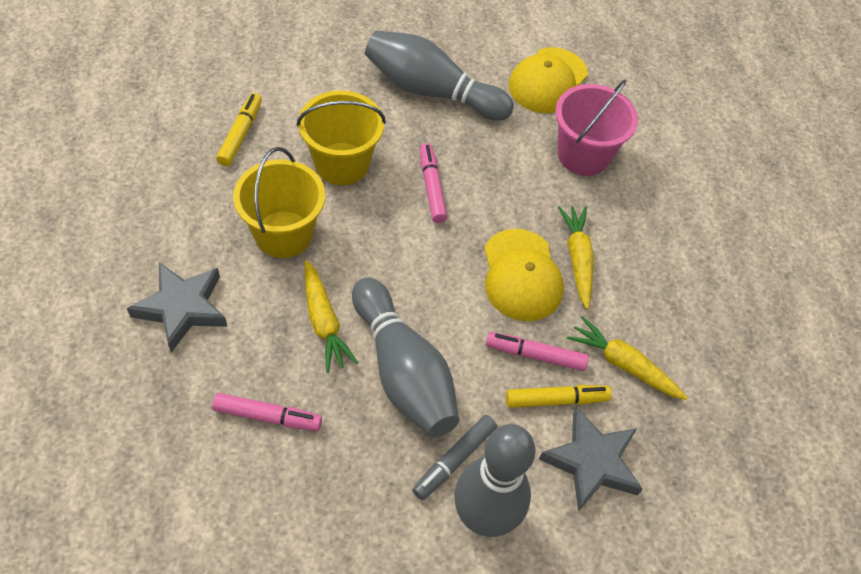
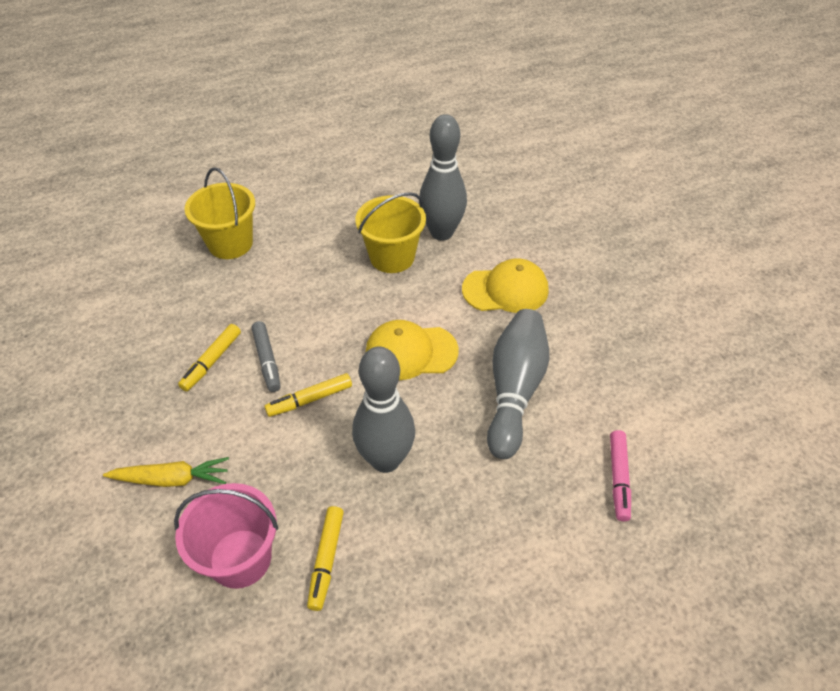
grey star: [127,262,228,353] [539,407,643,511] = 2 -> none = 0
pink marker: [212,393,322,431] [420,143,448,223] [486,332,589,371] = 3 -> [610,430,631,521] = 1
yellow carrot: [305,260,358,373] [558,206,594,309] [567,316,688,400] = 3 -> [103,457,229,487] = 1
yellow marker: [216,93,262,166] [506,385,612,408] = 2 -> [178,324,241,391] [264,373,352,417] [307,506,344,611] = 3

